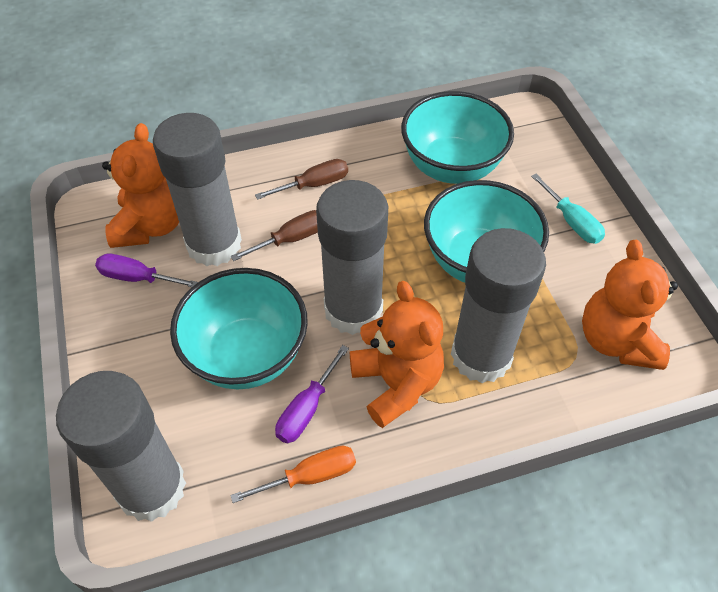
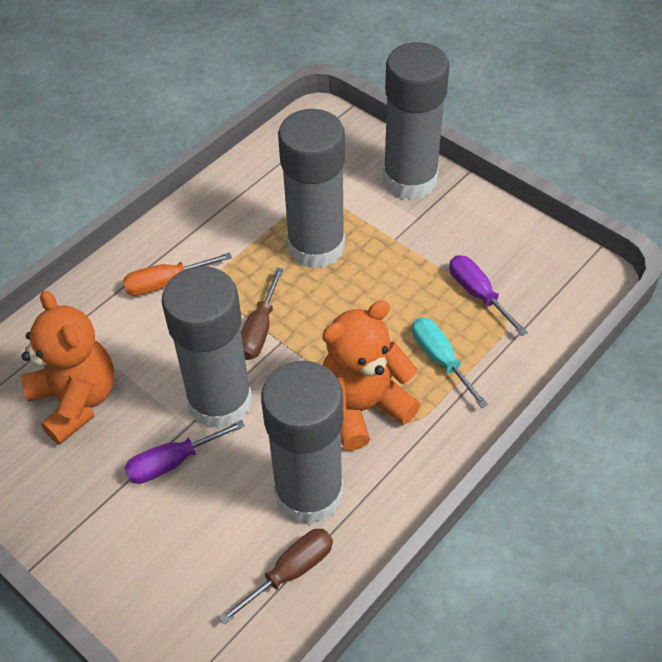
orange teddy bear: [102,123,179,248] [350,281,444,428] [582,240,678,370] = 3 -> [21,290,114,445] [322,300,421,451] = 2
turquoise bowl: [170,268,308,389] [401,91,514,184] [424,180,549,283] = 3 -> none = 0

